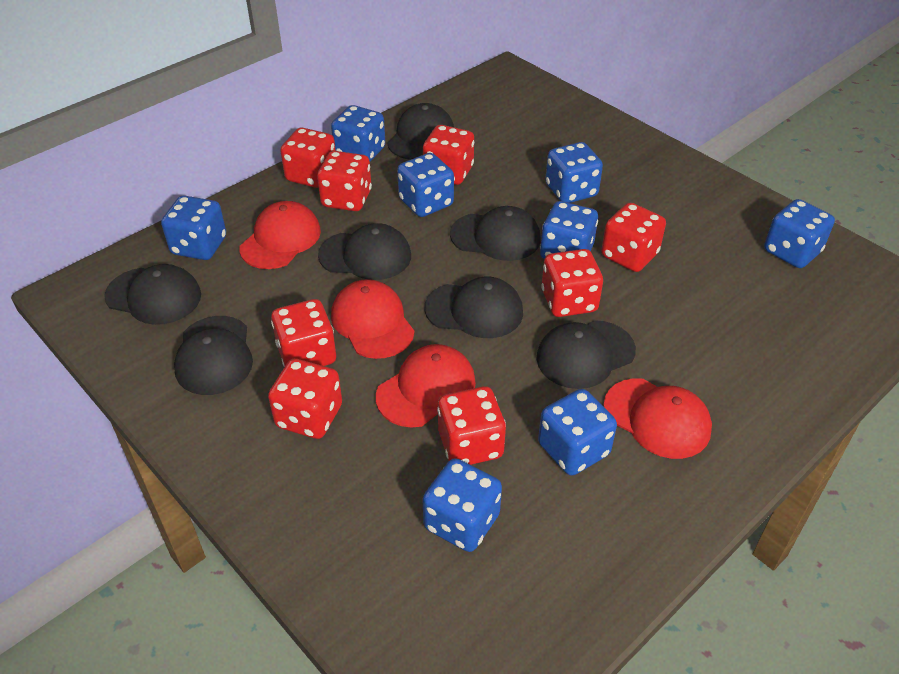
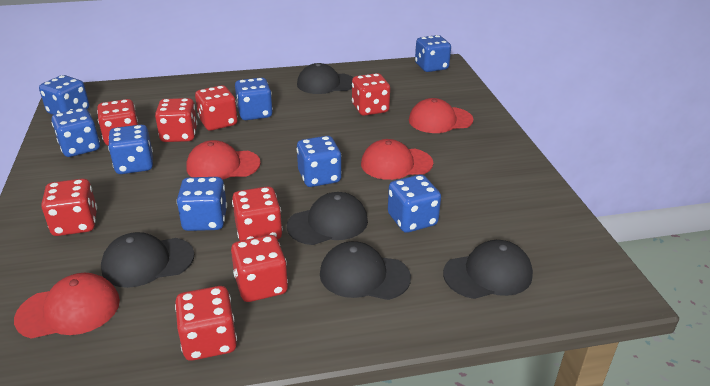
black cap: [104,264,201,325] [174,316,253,395] [318,223,411,280] [387,103,454,160] [425,277,523,338] [450,206,541,261] [536,320,636,389] = 7 -> [101,232,194,288] [287,192,368,245] [297,63,353,94] [320,241,411,300] [443,240,533,299] = 5

